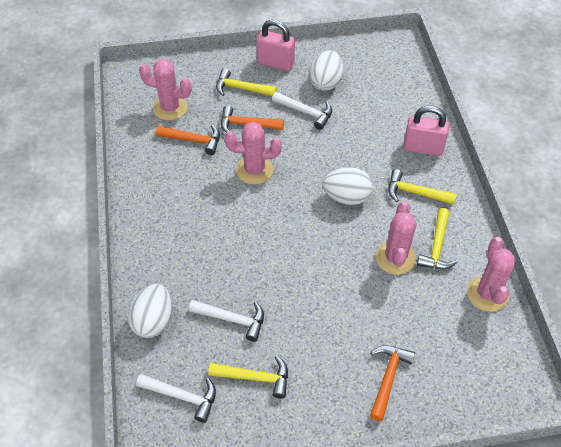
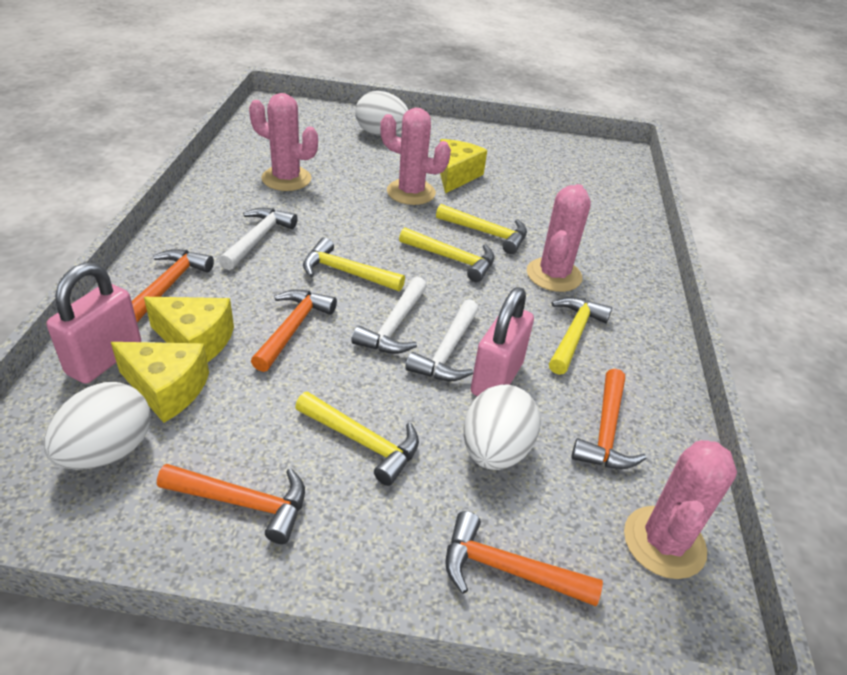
orange hammer: [156,125,220,155] [221,105,284,133] [370,345,415,421] = 3 -> [132,249,214,322] [157,464,305,544] [251,289,337,372] [445,511,603,606] [572,369,647,469] = 5
yellow cheese: none = 0 -> [111,342,209,423] [144,297,234,363] [440,139,487,193] = 3
yellow hammer: [208,355,288,399] [216,68,277,96] [388,169,457,205] [417,208,458,269] = 4 -> [295,392,419,486] [303,238,405,291] [399,227,495,282] [436,204,527,254] [549,297,612,375] = 5

